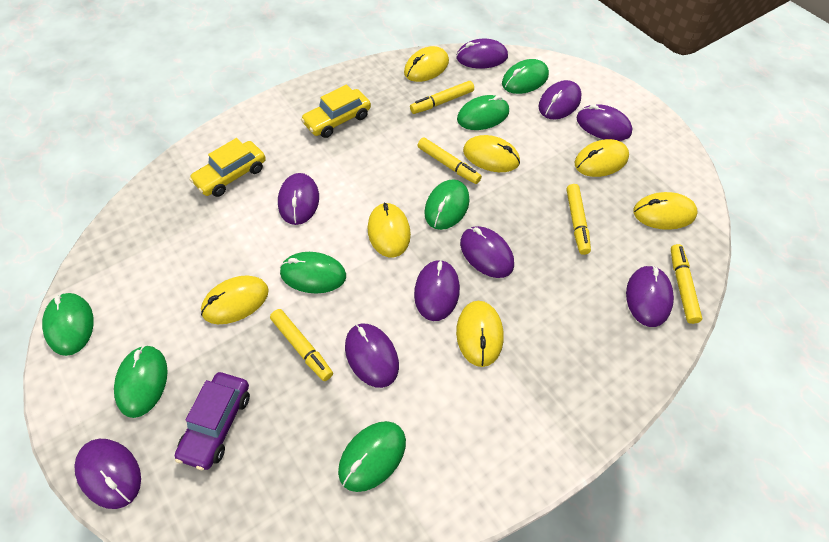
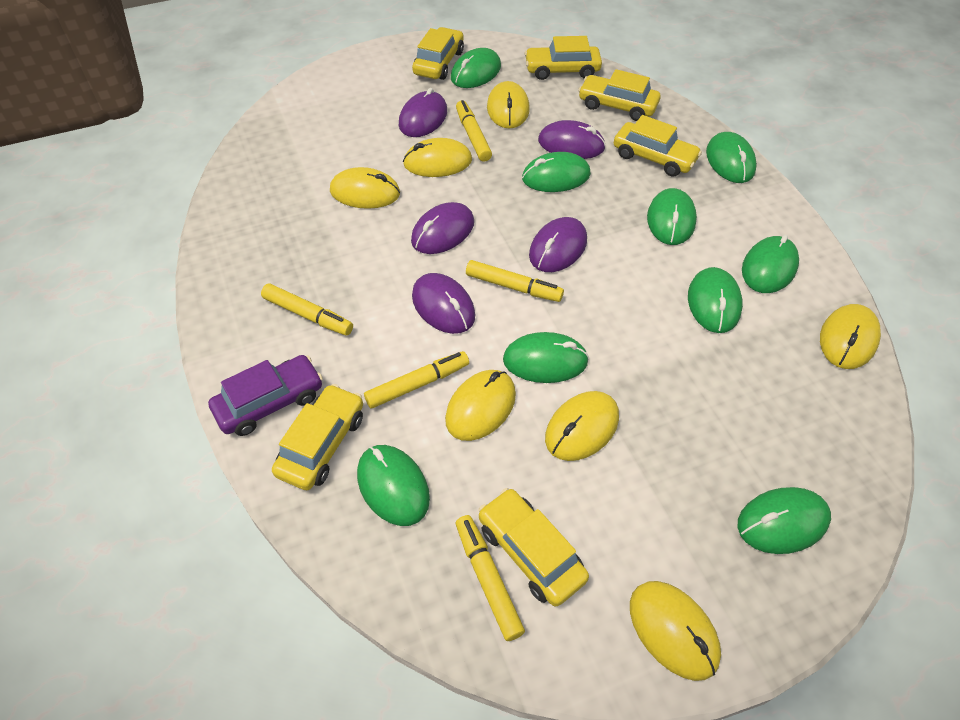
green mouse: [42,293,94,356] [114,345,168,418] [280,252,346,293] [338,421,406,492] [424,179,470,230] [457,95,509,130] [502,59,549,94] = 7 -> [357,445,430,526] [451,48,501,88] [503,332,589,383] [522,152,591,192] [647,188,697,245] [688,267,743,333] [706,132,757,183] [737,487,831,554] [742,235,799,293] = 9
purple mouse: [74,439,141,509] [278,173,319,225] [345,323,399,388] [414,259,460,321] [456,39,508,69] [460,226,514,278] [538,80,582,119] [576,104,632,141] [626,265,674,327] = 9 -> [399,88,447,137] [411,202,474,254] [412,273,475,334] [529,217,587,272] [538,120,606,159] = 5
yellow car: [189,138,266,197] [301,84,371,138] = 2 -> [272,384,363,490] [412,27,464,80] [478,488,589,607] [524,36,602,80] [578,69,661,121] [614,115,702,177] = 6

